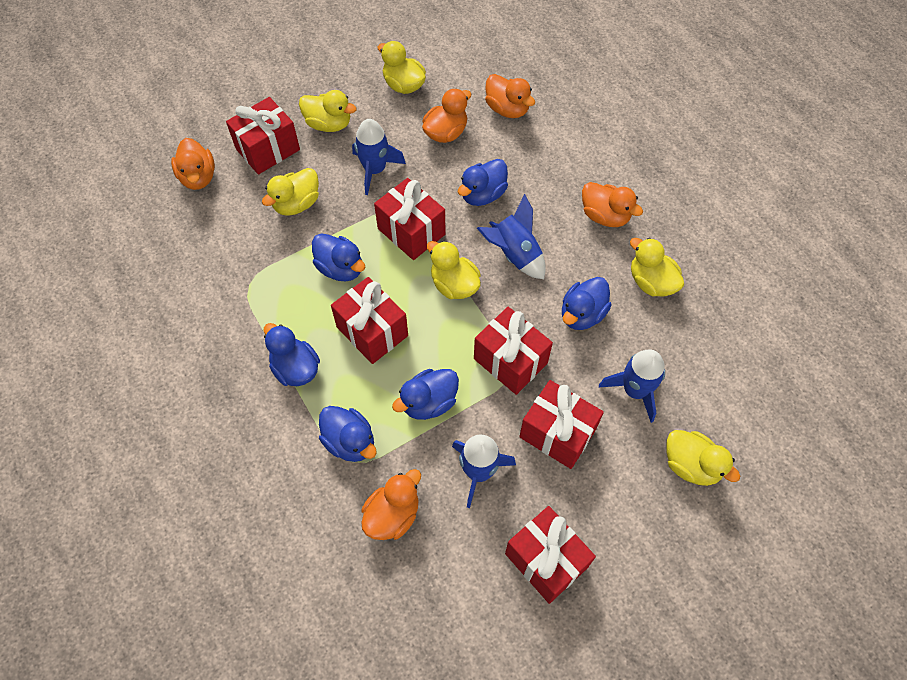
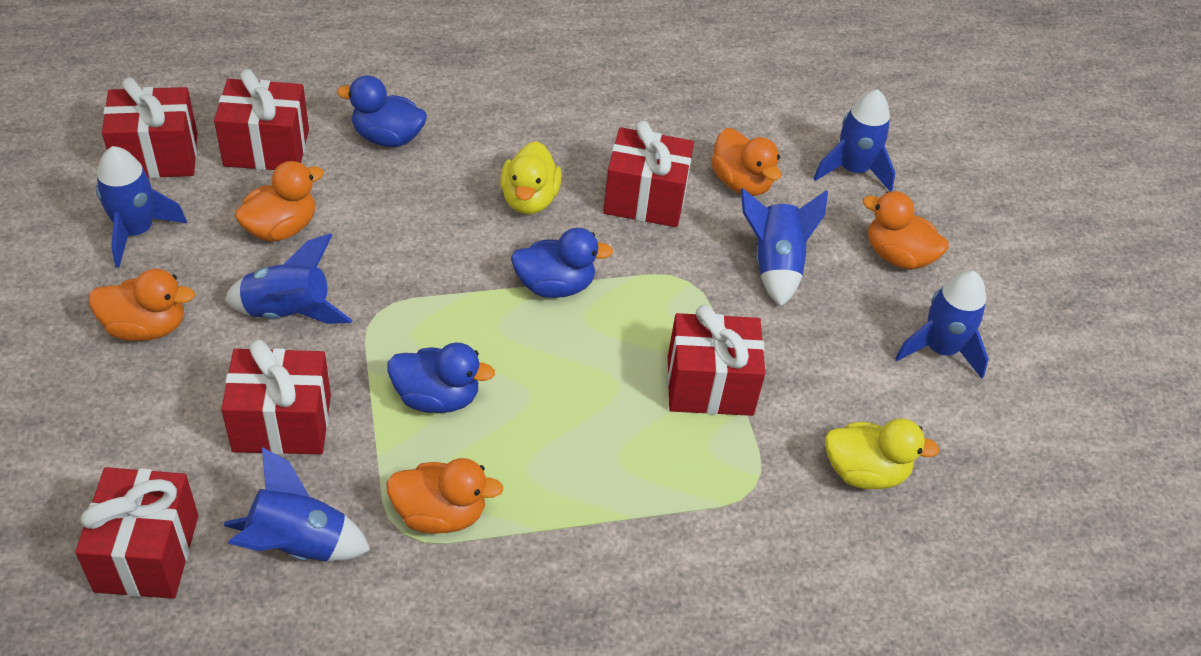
blue duck: [264,323,320,386] [312,233,365,281] [319,406,377,462] [392,369,459,420] [458,159,508,206] [562,277,612,330] = 6 -> [337,75,427,147] [388,343,495,413] [511,228,613,298] = 3
blue rocket: [352,119,406,195] [452,435,516,508] [477,194,546,279] [599,349,665,423] = 4 -> [95,146,187,268] [224,447,370,562] [225,234,352,324] [741,188,828,307] [813,89,895,192] [895,270,989,379] = 6
yellow duck: [262,168,319,216] [299,90,357,132] [378,41,426,94] [427,241,481,299] [630,238,684,296] [666,430,740,486] = 6 -> [500,141,562,214] [825,418,940,489] = 2

